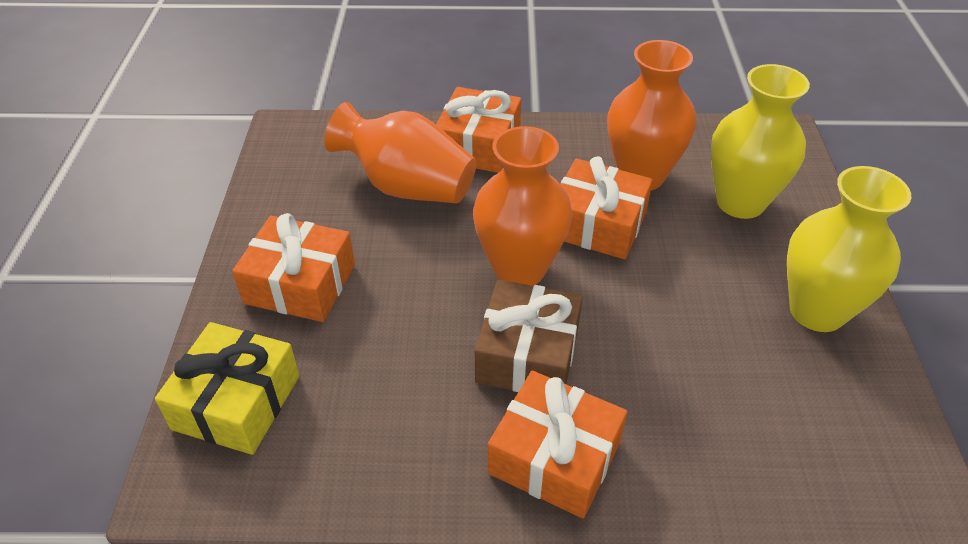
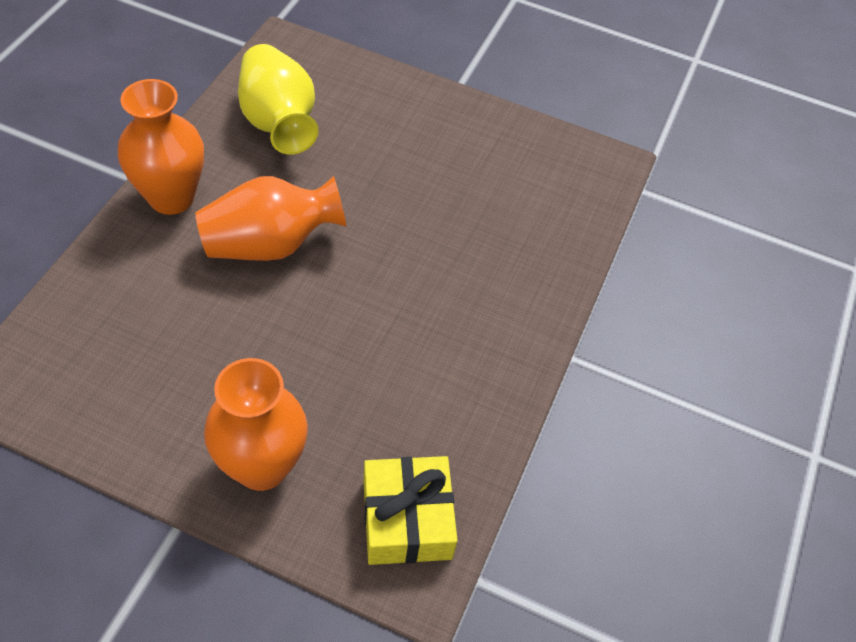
brown gift: [475,280,582,392] = 1 -> none = 0
orange gift: [232,213,355,322] [436,87,521,173] [488,371,627,518] [561,156,653,259] = 4 -> none = 0
yellow vase: [711,64,810,219] [787,166,911,332] = 2 -> [238,44,318,155] = 1

